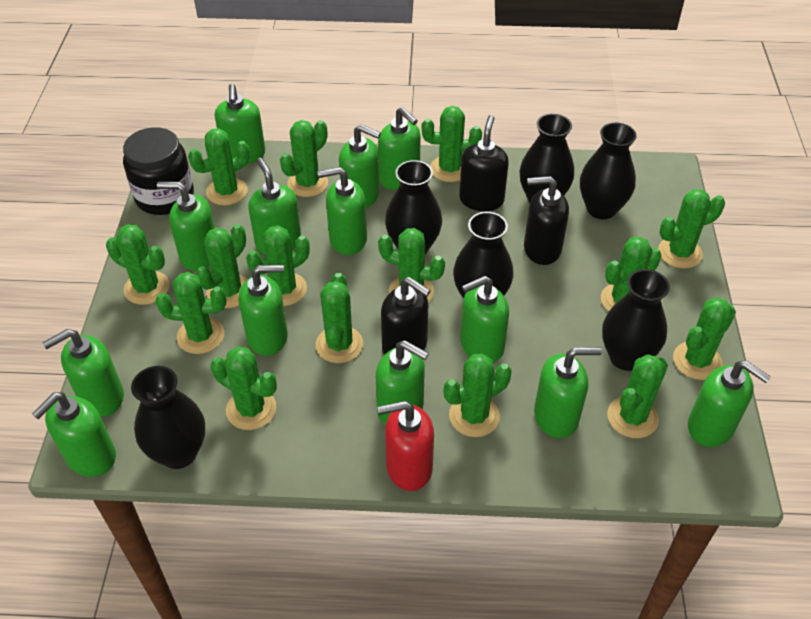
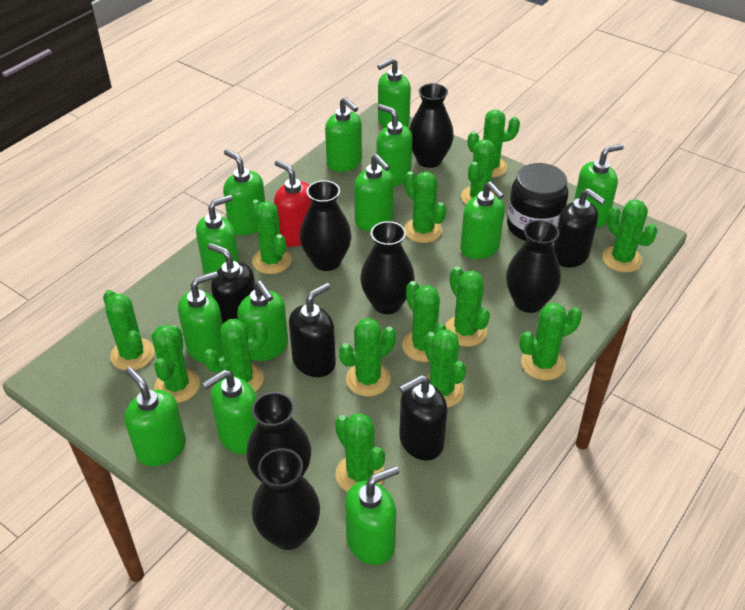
black soap dispenser: [381,277,431,355] [459,115,509,211] [524,176,569,265] = 3 -> [208,243,255,323] [289,283,336,377] [399,375,447,461] [553,188,606,268] = 4
green cactus: [106,225,170,305] [155,272,227,354] [188,128,250,205] [196,224,247,308] [211,347,277,430] [246,226,310,306] [280,120,328,197] [316,273,363,363] [378,228,445,302] [422,106,482,182] [444,354,512,437] [601,237,661,311] [607,355,668,438] [658,189,725,268] [673,297,736,380] = 15 -> [103,290,155,371] [152,325,200,403] [203,319,267,392] [250,199,292,274] [335,413,385,492] [339,318,396,396] [402,281,447,362] [404,171,446,243] [424,329,466,408] [445,266,490,347] [461,139,498,204] [468,110,520,178] [519,303,582,380] [602,200,658,273] = 14

